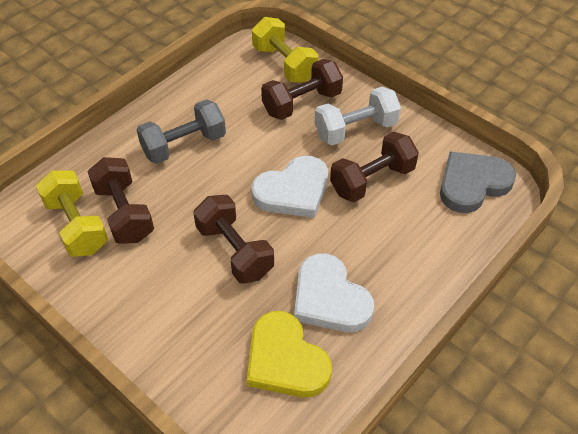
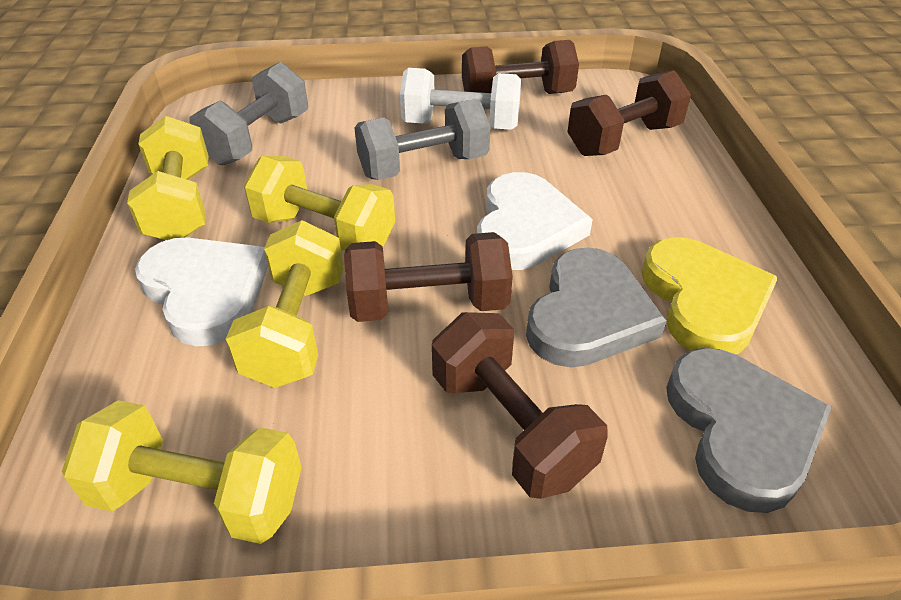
grey dumbbell: [137,99,226,164] = 1 -> [190,62,308,166] [355,99,490,180] = 2
grey heart: [440,151,516,213] = 1 -> [526,247,667,368] [666,348,832,513] = 2
yellow dumbbell: [36,170,108,257] [252,17,318,83] = 2 -> [62,400,302,544] [127,116,209,240] [226,220,344,388] [244,156,395,251] = 4

